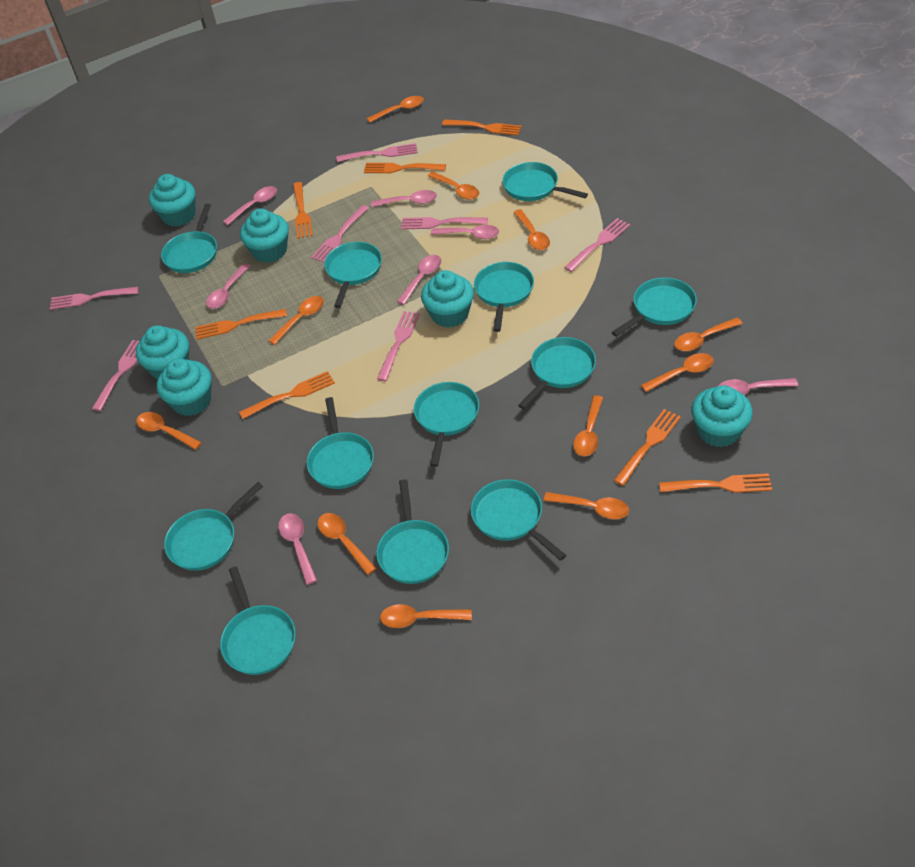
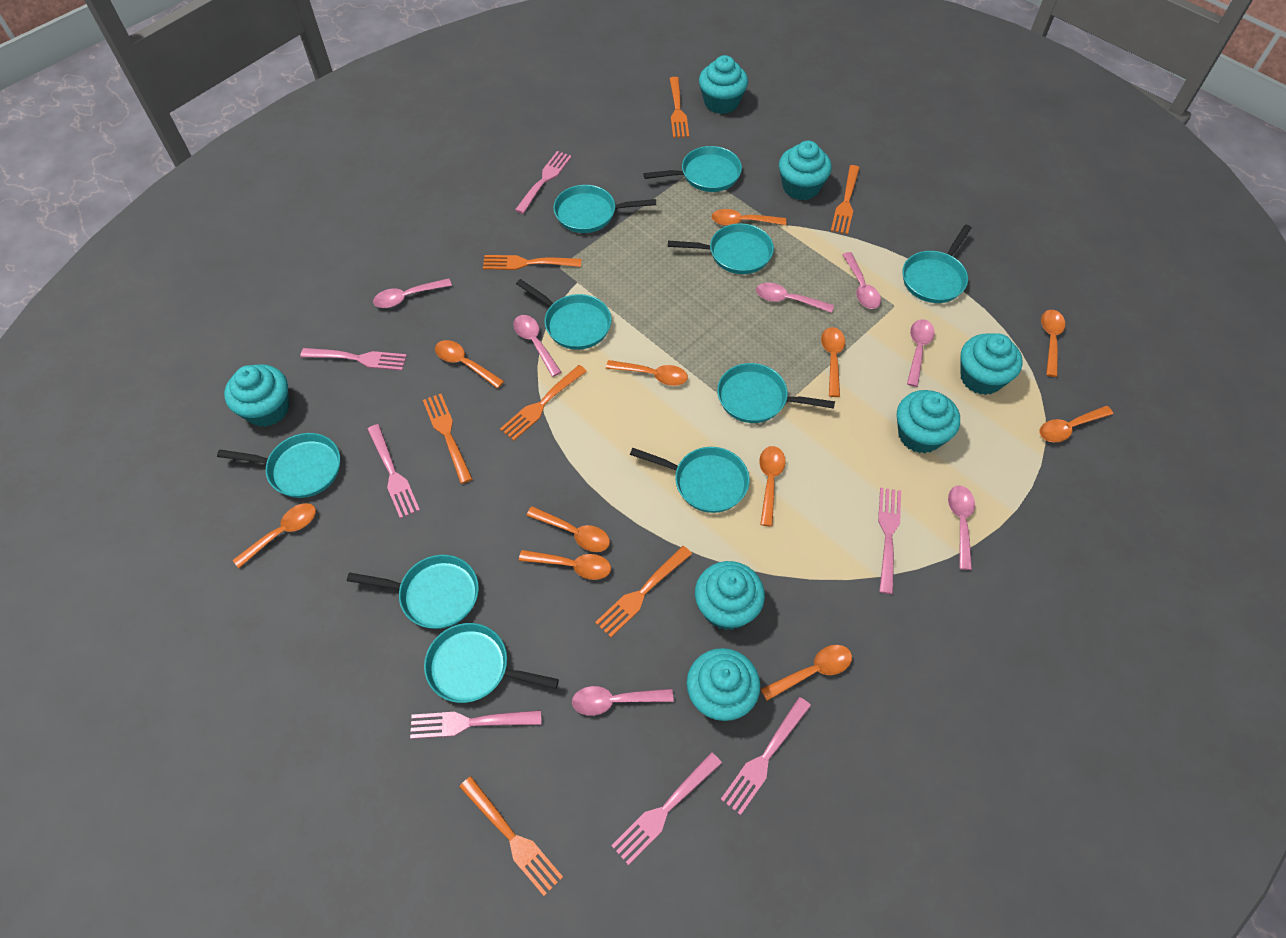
turquoise cupcake: [136,325,189,380] [149,174,196,227] [157,358,212,416] [240,208,289,263] [421,270,474,328] [691,385,753,447] = 6 -> [224,364,289,427] [687,648,760,721] [695,561,765,630] [699,55,748,114] [779,141,832,200] [897,390,960,453] [960,333,1023,395] = 7
turquoise pan: [161,204,217,273] [164,482,263,571] [220,566,296,675] [307,397,374,489] [324,242,382,308] [377,479,449,584] [414,382,479,467] [471,479,566,561] [474,262,534,332] [502,162,588,201] [518,337,596,409] [612,277,697,337] = 12 -> [217,433,340,498] [347,555,479,629] [424,623,559,703] [516,279,612,350] [553,185,656,233] [630,447,750,513] [643,146,742,192] [668,223,774,274] [717,363,835,423] [903,225,972,303] = 10

